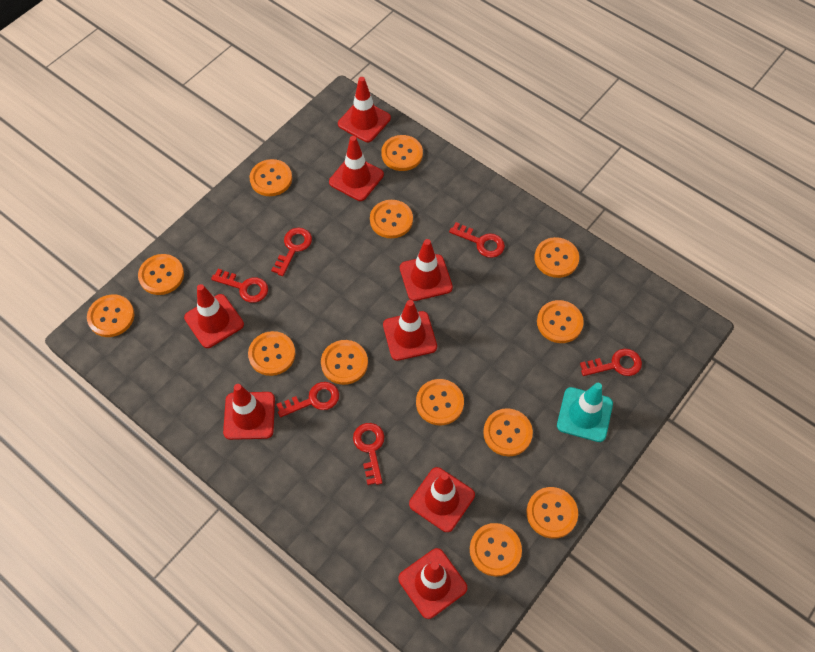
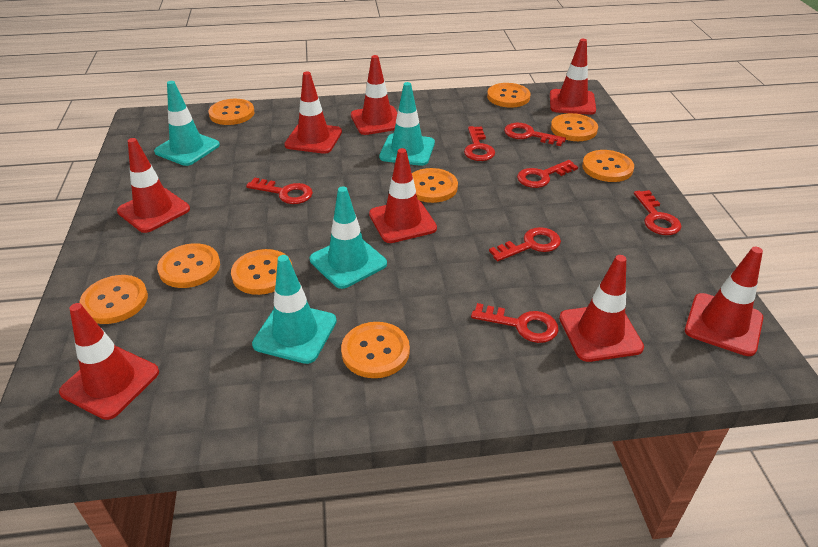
orange button: [87,294,135,337] [138,254,184,295] [248,331,296,376] [250,159,292,196] [321,340,368,385] [370,200,413,238] [381,135,423,171] [416,379,464,425] [470,523,522,577] [483,408,533,456] [526,487,578,539] [534,237,579,278] [537,300,584,343] = 13 -> [79,275,148,324] [157,243,220,288] [209,99,254,125] [231,249,292,295] [341,322,410,378] [412,168,458,203] [487,83,530,108] [551,113,598,141] [582,150,634,182] = 9
red key: [211,269,268,303] [271,228,312,276] [276,382,339,417] [353,423,384,485] [449,222,505,258] [580,349,642,376] = 6 -> [246,177,313,204] [464,126,495,161] [471,303,559,343] [489,227,561,261] [504,123,566,146] [517,160,578,188] [634,190,681,235] = 7
turquoise traffic cone: [557,383,613,442] = 1 -> [154,81,220,166] [252,255,337,364] [310,187,387,289] [379,82,435,166] = 4

